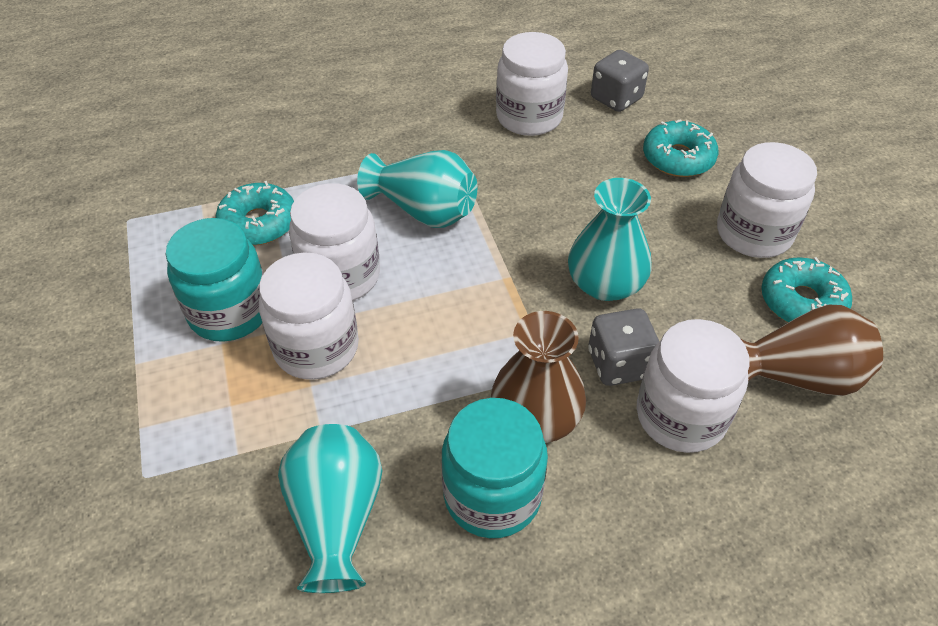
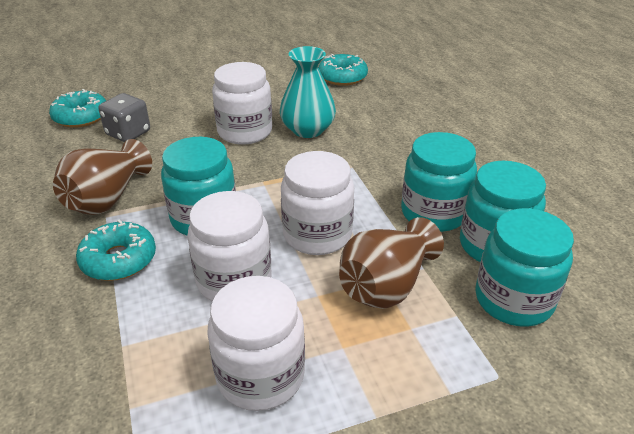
grey dice: [588,308,659,386] [591,50,649,112] = 2 -> [99,93,150,142] = 1
turquoise jar: [166,218,263,342] [442,398,548,538] = 2 -> [161,137,236,235] [401,132,477,232] [460,161,546,262] [475,208,574,327] = 4
turquoise vase: [278,424,383,593] [357,150,478,228] [568,178,652,301] = 3 -> [280,46,336,138] = 1
white jar: [259,252,359,380] [289,183,380,301] [496,32,568,136] [637,319,750,453] [717,142,817,258] = 5 -> [187,191,272,302] [207,276,305,411] [212,62,272,145] [281,151,354,255] = 4

